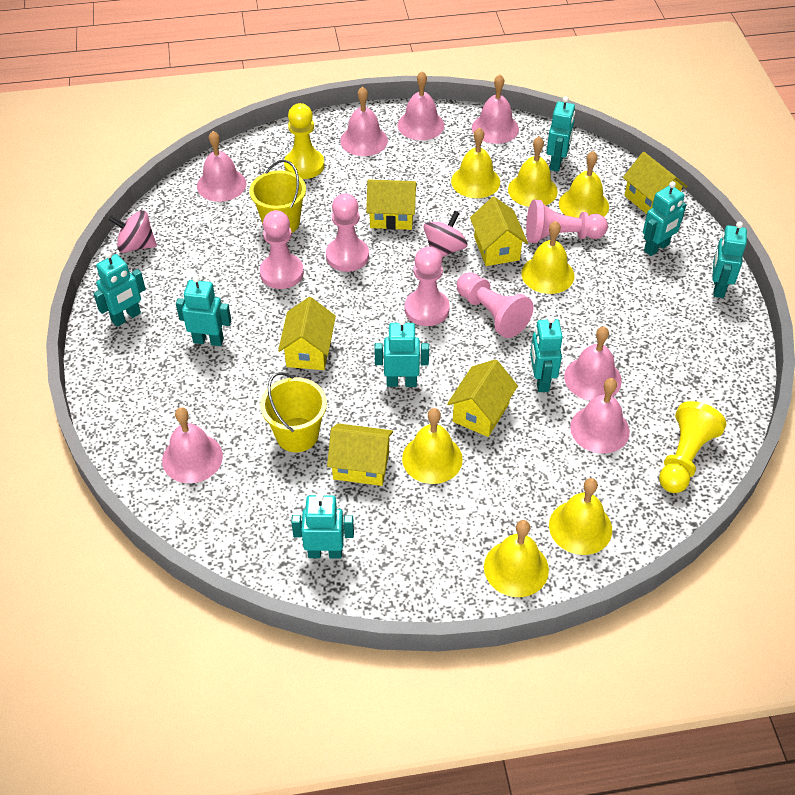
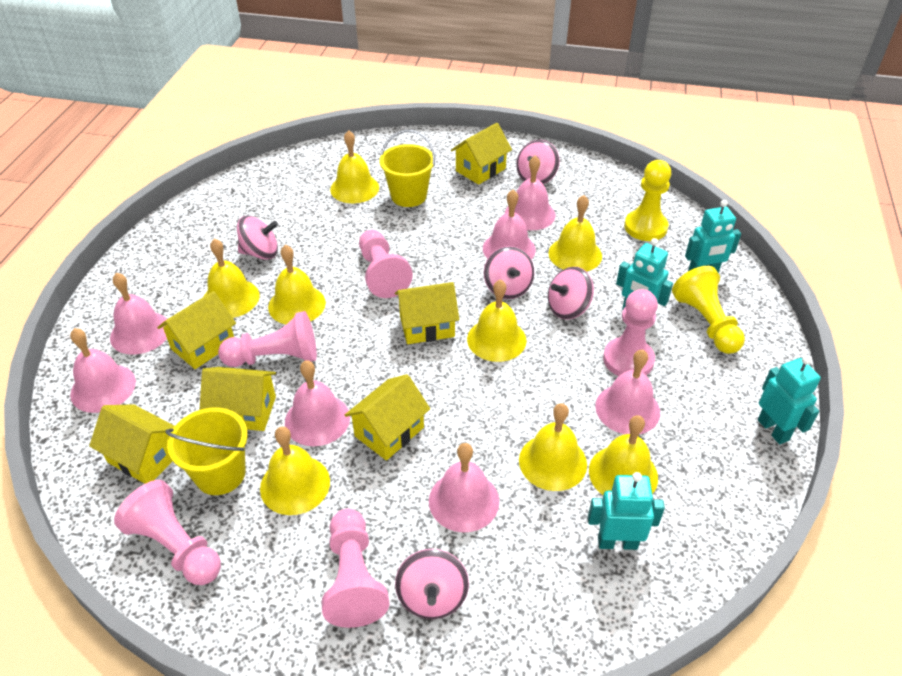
pink spinning top: [108,210,157,253] [424,211,468,257] = 2 -> [237,216,278,260] [395,549,469,619] [484,246,534,299] [516,140,560,184] [548,267,594,320] = 5
turquoise robot: [93,251,146,327] [176,275,231,346] [291,493,354,559] [374,318,429,387] [530,316,563,392] [546,96,575,172] [643,181,686,256] [712,222,747,298] = 8 -> [588,472,665,550] [616,238,673,310] [685,200,741,273] [758,356,821,444] = 4
yellow bell: [402,408,463,484] [451,127,500,198] [484,520,549,597] [508,136,558,207] [521,221,575,294] [549,478,612,555] [559,151,609,218] = 7 -> [204,238,259,318] [260,426,330,515] [268,245,326,324] [330,130,379,203] [467,279,527,362] [519,403,587,491] [549,195,602,271] [589,415,658,495] = 8

